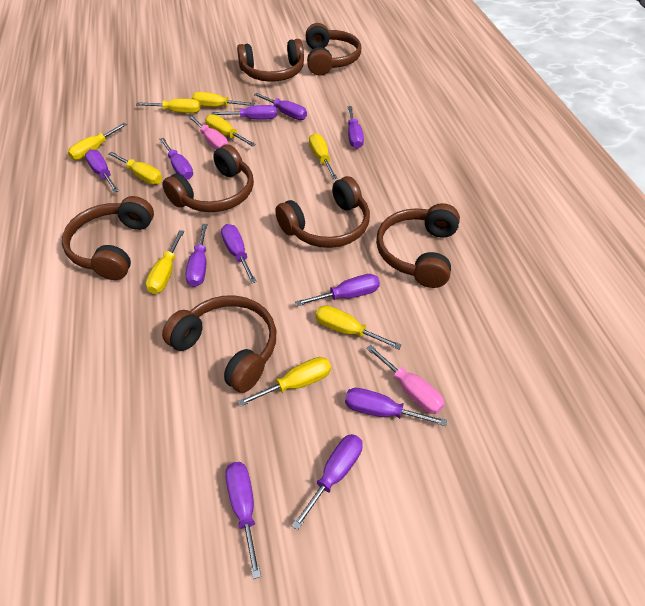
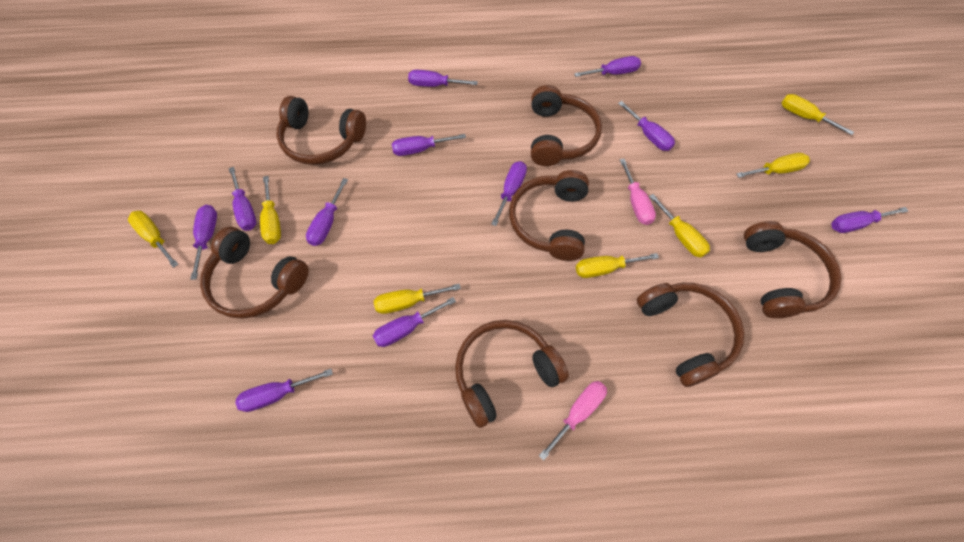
yellow screwdriver: [68,123,127,160] [108,152,162,185] [136,99,201,113] [146,230,184,294] [192,92,255,107] [205,114,256,147] [238,357,331,407] [309,133,337,179] [315,305,402,349] = 9 -> [128,211,178,268] [260,176,281,244] [374,284,461,314] [576,253,659,278] [649,194,710,258] [736,153,810,178] [781,94,854,135] = 7

